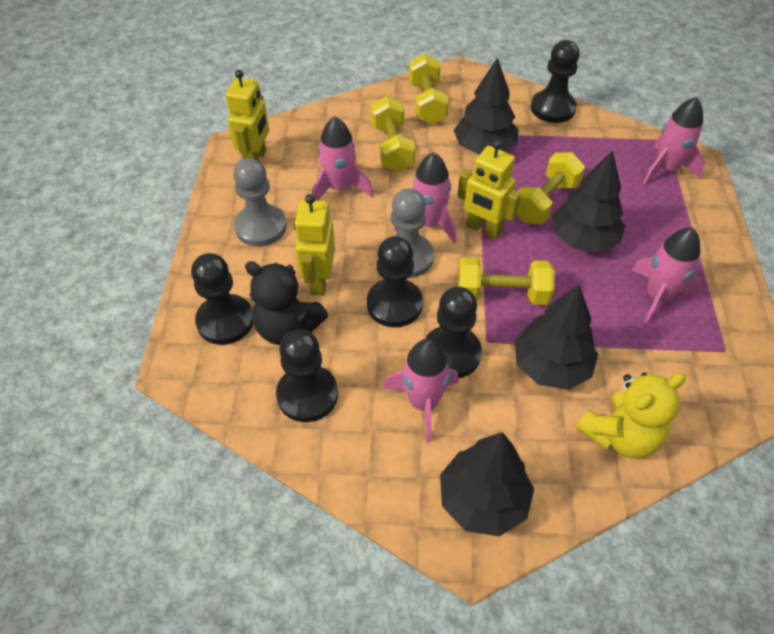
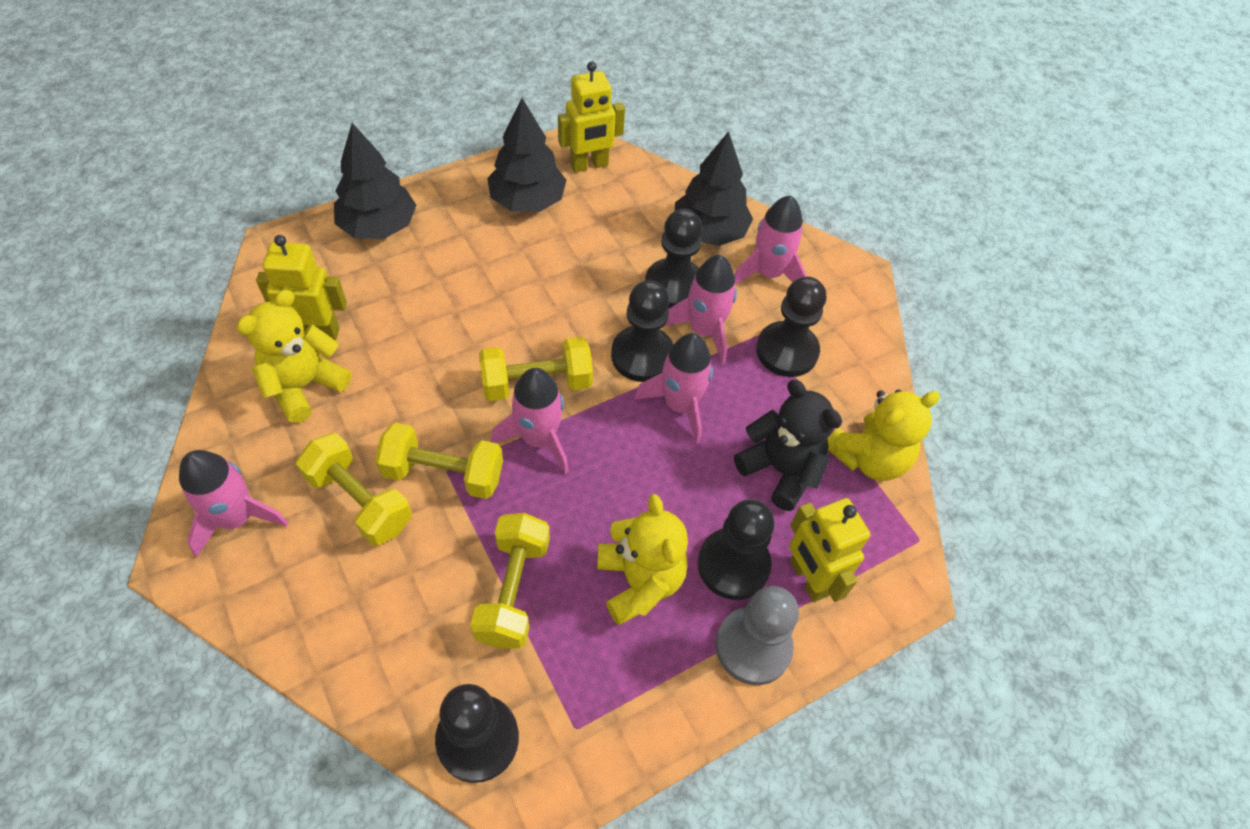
black tree: [440,432,534,536] [454,58,519,155] [515,284,598,390] [552,150,625,253] = 4 -> [334,123,417,239] [487,98,567,212] [675,131,753,246] = 3
grey pawn: [233,158,286,246] [391,188,434,278] = 2 -> [716,586,799,685] = 1
yellow teddy bear: [576,372,686,459] = 1 -> [236,290,351,423] [597,494,688,625] [828,389,940,481] = 3

